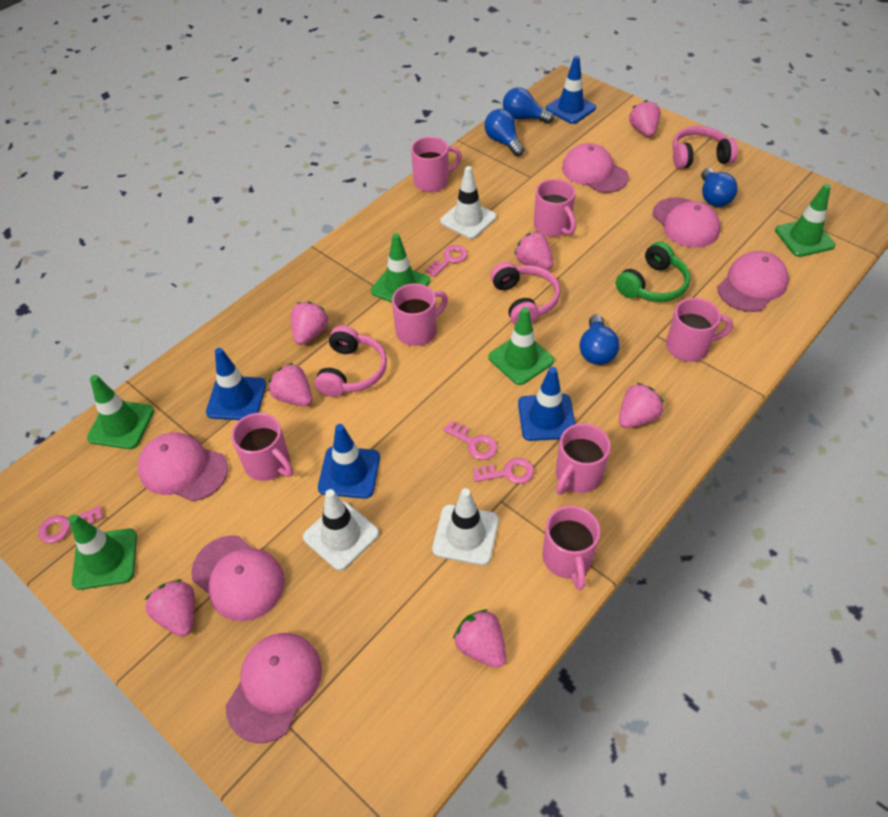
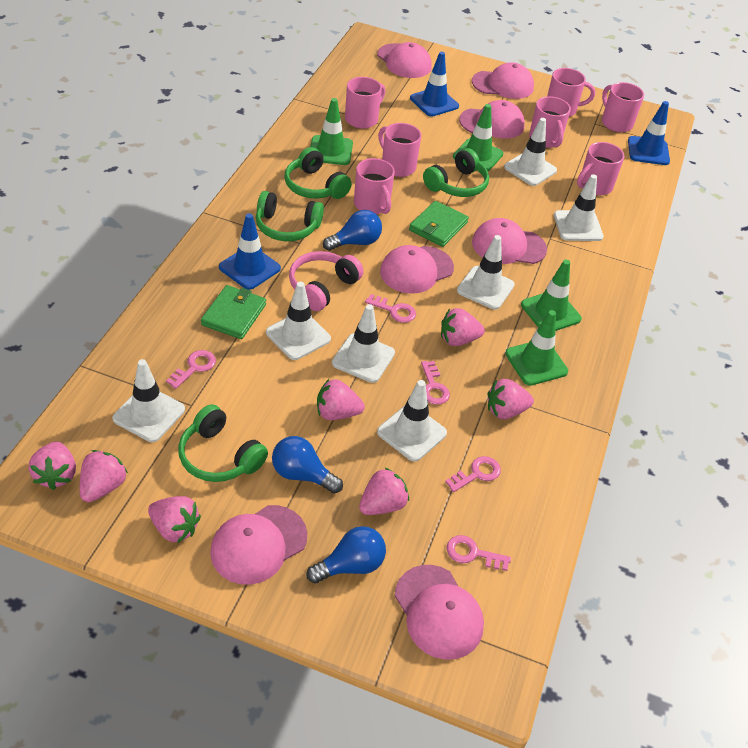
blue light bulb: [484,109,524,156] [503,87,554,124] [580,314,619,365] [701,168,738,207] = 4 -> [272,436,343,494] [307,526,386,584] [323,210,382,251] = 3
blue traffic cone: [206,348,266,420] [318,424,380,499] [518,367,575,441] [546,56,596,124] = 4 -> [219,213,281,290] [410,52,459,117] [628,101,670,165] = 3
green headphones: [616,241,690,302] = 1 -> [178,404,268,482] [256,191,324,241] [284,147,352,199] [423,148,489,197] = 4
green traffic cone: [68,514,137,590] [87,375,154,449] [371,233,430,303] [489,307,554,385] [775,184,836,257] = 5 -> [310,98,353,165] [453,104,503,171] [505,310,568,386] [521,260,582,331] = 4
green wallet: none = 0 -> [201,285,266,339] [409,201,469,247] = 2
pink cap: [138,432,228,502] [191,535,285,621] [226,633,322,743] [562,143,629,193] [653,197,720,248] [717,251,789,312] = 6 -> [210,505,307,585] [377,42,431,78] [380,245,454,294] [394,565,484,660] [459,100,525,139] [472,62,534,99] [472,218,547,264] = 7
pink headphones: [314,325,387,397] [491,262,560,325] [672,126,738,169] = 3 -> [289,251,364,311] = 1
pink key: [38,506,103,543] [426,245,468,277] [443,421,497,460] [473,458,534,484] = 4 -> [166,350,216,389] [365,294,416,323] [421,361,450,405] [445,456,501,492] [447,535,511,571] = 5
white traffic cone: [303,489,379,571] [432,488,499,565] [440,166,497,239] = 3 -> [113,359,185,442] [266,282,331,360] [332,304,395,383] [377,380,447,462] [457,235,515,309] [504,118,557,186] [554,174,603,241] = 7

